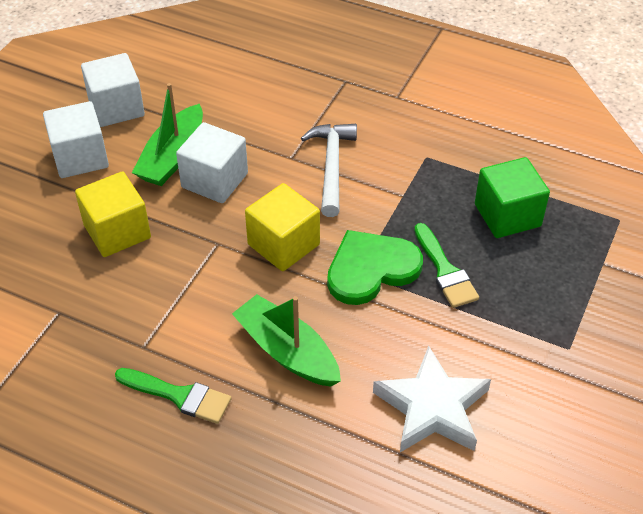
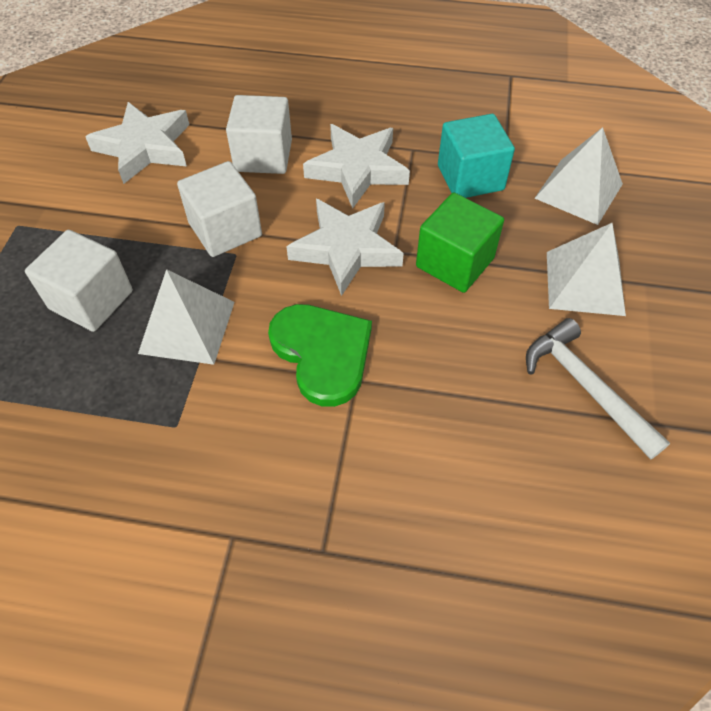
green boat: [132,83,203,186] [232,294,341,387] = 2 -> none = 0
green brush: [115,368,231,424] [414,223,479,308] = 2 -> none = 0
turquoise cube: none = 0 -> [438,114,515,198] = 1
white pyramid: none = 0 -> [138,269,234,365] [535,127,623,225] [547,223,626,316] = 3
white star: [373,346,491,452] = 1 -> [85,102,189,184] [286,199,404,296] [303,124,410,209] = 3
yellow cube: [75,171,151,257] [245,183,320,271] = 2 -> none = 0

